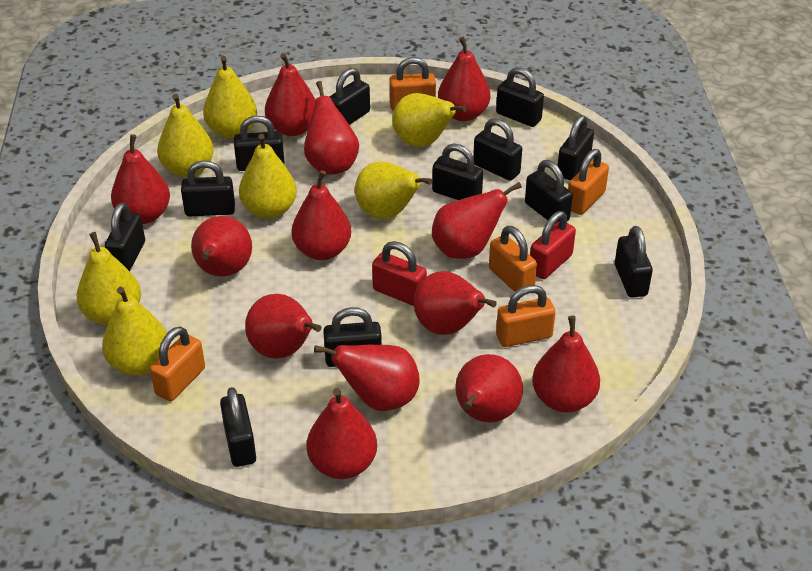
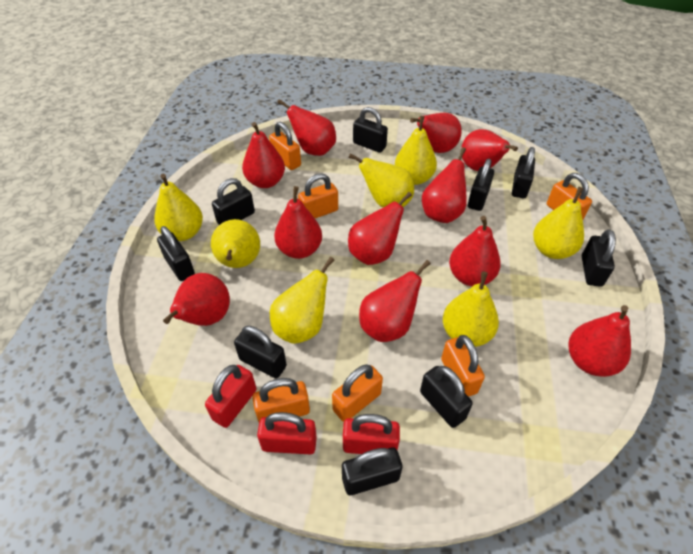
black padlock: [105,202,145,271] [181,160,235,216] [220,387,256,467] [234,115,285,171] [323,307,382,367] [329,68,370,125] [432,144,483,200] [473,118,522,181] [496,67,544,127] [525,160,573,224] [558,115,594,181] [615,226,653,298] = 12 -> [157,226,195,281] [212,178,255,225] [234,326,287,378] [342,447,403,495] [353,107,388,153] [420,366,473,428] [468,159,494,211] [512,147,535,198] [582,229,616,287] = 9
orange padlock: [150,326,205,401] [389,57,436,111] [489,226,537,292] [496,285,556,347] [568,149,609,215] = 5 -> [252,378,310,422] [269,122,301,170] [298,173,338,218] [332,364,383,422] [441,335,485,397] [547,173,592,220] = 6
red padlock: [372,241,427,306] [530,211,576,279] = 2 -> [205,365,257,428] [257,412,317,454] [343,414,400,454] = 3
red pear: [111,134,170,224] [191,216,252,277] [245,294,322,359] [265,53,316,136] [291,170,351,260] [304,81,359,174] [306,388,377,479] [314,345,420,411] [414,271,497,335] [432,182,522,259] [438,37,490,121] [455,354,523,423] [532,316,600,413] = 13 -> [163,273,230,326] [242,122,285,188] [274,186,322,259] [277,99,336,156] [348,192,412,265] [359,260,431,342] [410,113,462,153] [422,147,467,223] [449,216,501,286] [461,129,518,171] [568,305,631,377] = 11

